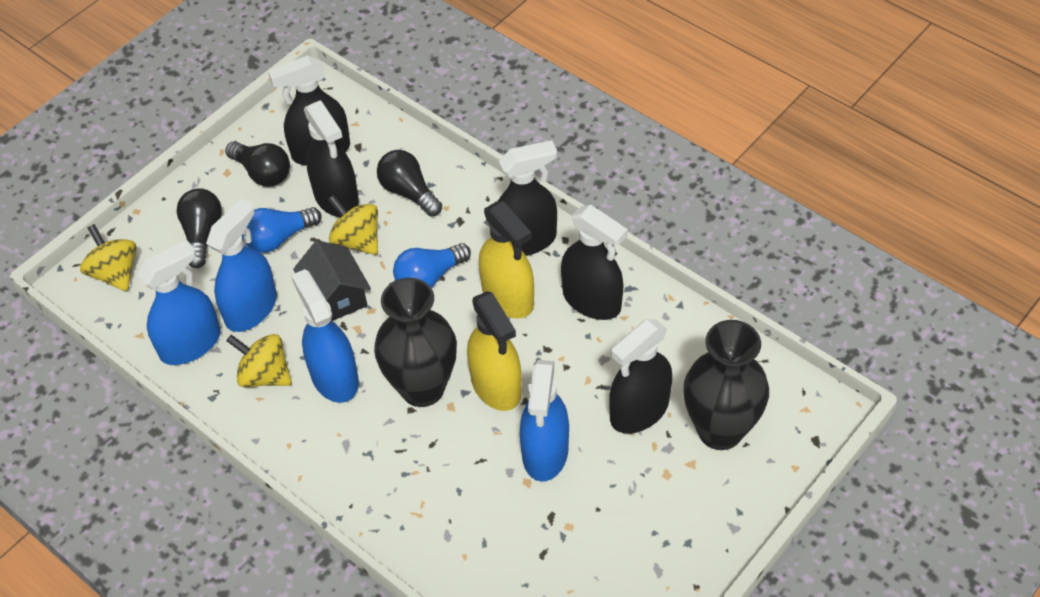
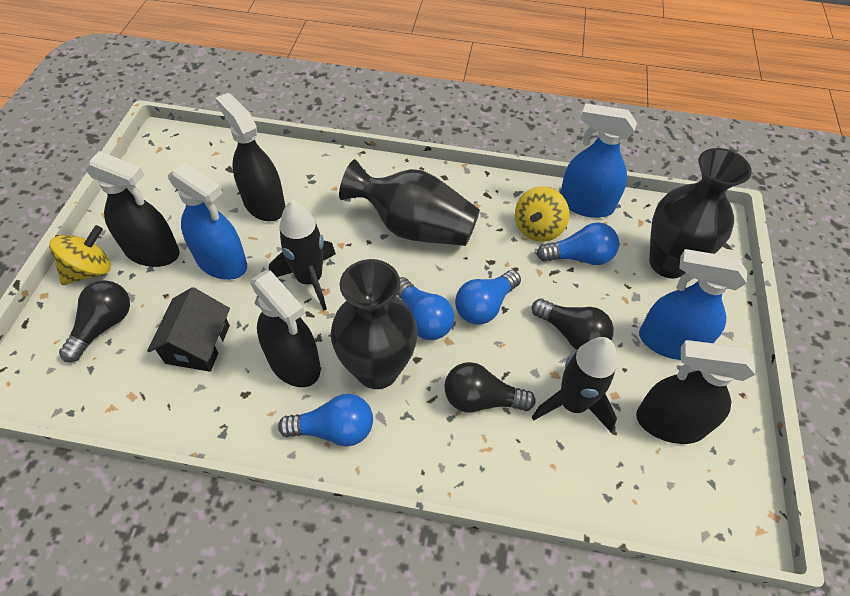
black rocket: none = 0 -> [269,200,336,311] [532,337,617,432] = 2
black spray bottle: [268,55,350,166] [304,100,359,217] [498,140,557,256] [561,204,628,320] [609,319,672,434] = 5 -> [84,151,180,267] [215,93,286,221] [250,270,321,387] [636,340,755,444] = 4
black vase: [374,278,457,407] [684,320,769,450] = 2 -> [331,259,418,389] [339,159,480,246] [649,148,752,278] = 3
blue light bulb: [242,207,322,253] [393,243,471,288] = 2 -> [278,394,373,446] [397,277,454,340] [455,270,521,325] [537,222,619,265] = 4
blue spray bottle: [137,240,220,365] [206,199,277,332] [291,269,359,403] [520,360,569,481] = 4 -> [168,162,247,280] [560,103,637,218] [639,249,747,360] = 3
yellow spinning top: [80,224,137,292] [226,334,292,388] [328,195,378,255] = 3 -> [49,225,111,285] [515,186,570,242] = 2
yellow spray bottle: [467,291,522,411] [479,201,534,318] = 2 -> none = 0

